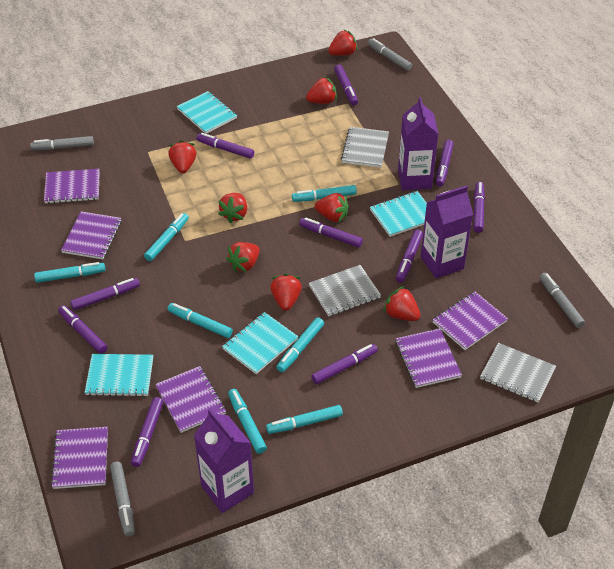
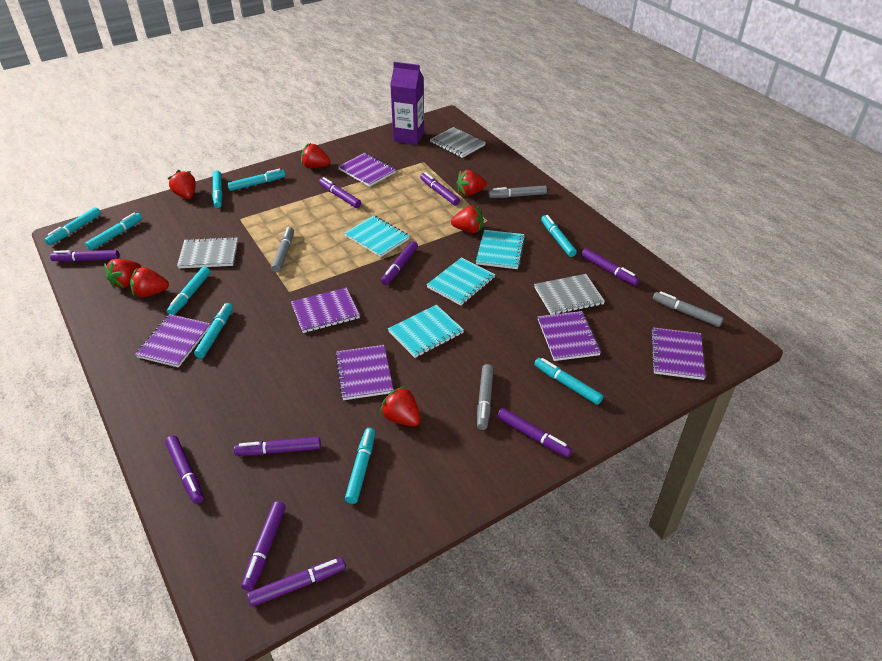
purple carton: [194,409,254,513] [398,97,438,190] [421,186,473,278] = 3 -> [390,62,424,145] = 1
red strawberry: [168,140,196,173] [218,193,247,223] [226,242,260,273] [270,274,302,311] [306,77,337,104] [315,193,349,223] [328,29,358,56] [383,286,420,321] = 8 -> [104,259,141,289] [130,267,169,297] [168,170,196,199] [301,143,330,168] [380,386,421,426] [451,205,483,233] [456,170,487,196] = 7
turquoise marker: [34,262,105,283] [144,213,189,261] [168,303,233,338] [228,389,267,454] [266,405,343,434] [276,317,324,372] [292,185,357,202] = 7 -> [44,207,101,245] [85,213,142,250] [167,267,211,315] [194,303,233,358] [212,170,223,208] [228,169,286,191] [345,428,375,504] [534,358,603,405] [541,215,577,257] = 9

